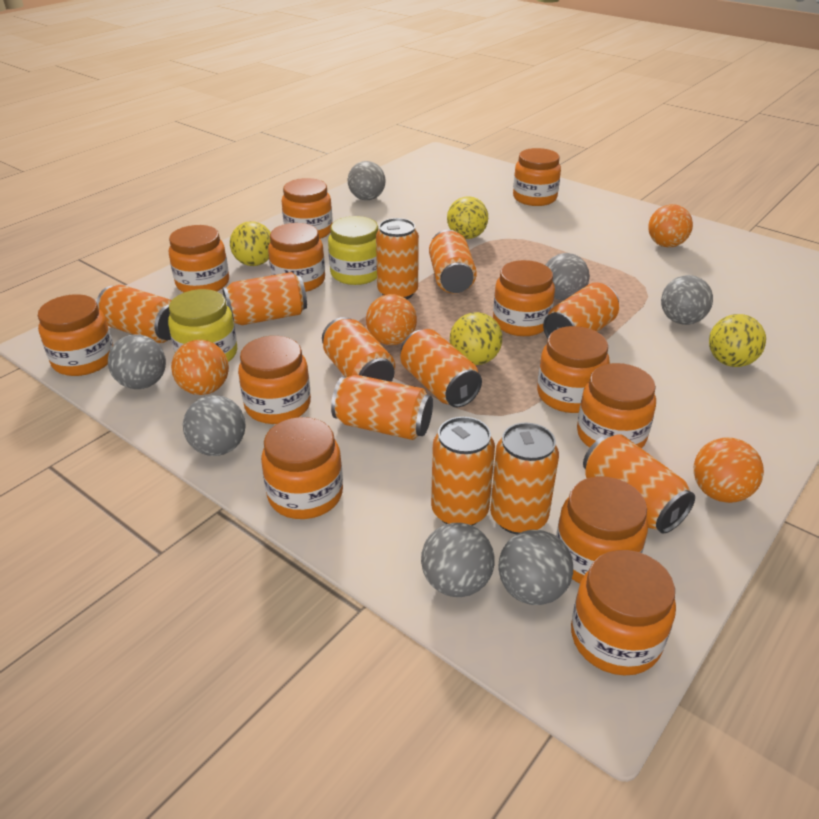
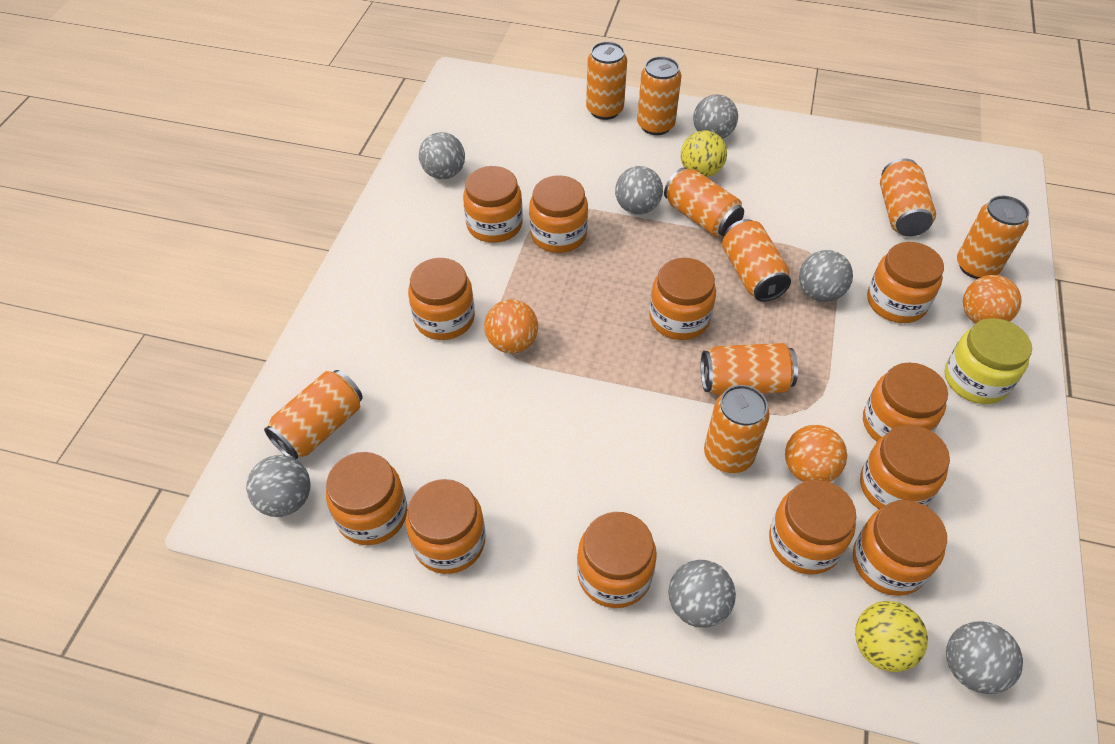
orange ball: [171,340,229,395] [366,294,417,345] [648,204,693,248] [694,438,764,503] = 4 -> [484,299,538,354] [785,425,847,482] [963,275,1021,323] = 3
orange can: [96,285,172,343] [223,272,307,325] [322,317,395,382] [331,375,433,440] [376,218,419,299] [401,329,482,407] [429,230,477,293] [431,417,495,526] [490,423,559,534] [543,282,619,339] [583,434,695,534] = 11 -> [264,370,363,459] [586,42,627,120] [637,56,681,135] [664,167,744,237] [701,343,798,396] [704,385,770,473] [722,219,791,302] [880,158,936,236] [957,196,1029,279] = 9
yellow ball: [230,221,271,266] [447,196,488,239] [450,312,502,365] [709,314,766,367] = 4 -> [681,130,727,177] [855,601,928,672] = 2
yellow jar: [168,289,237,362] [328,216,378,285] = 2 -> [945,318,1032,404] = 1

